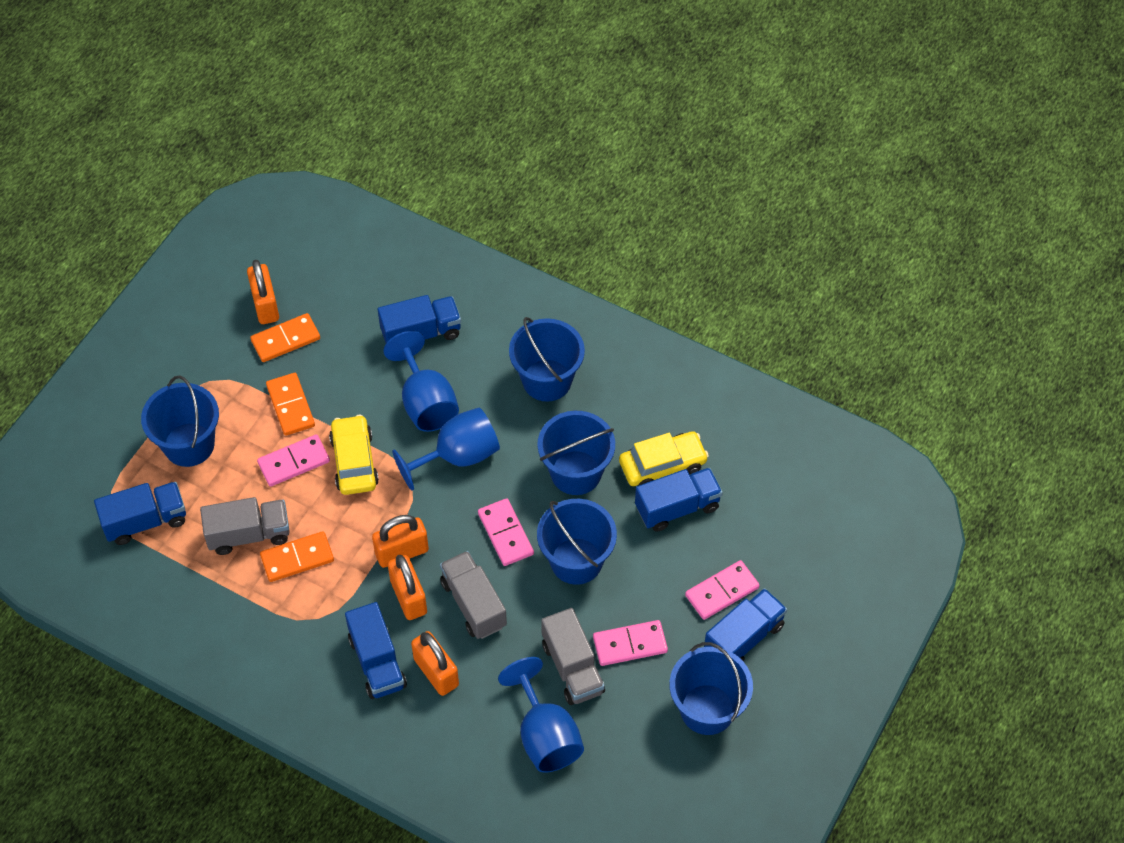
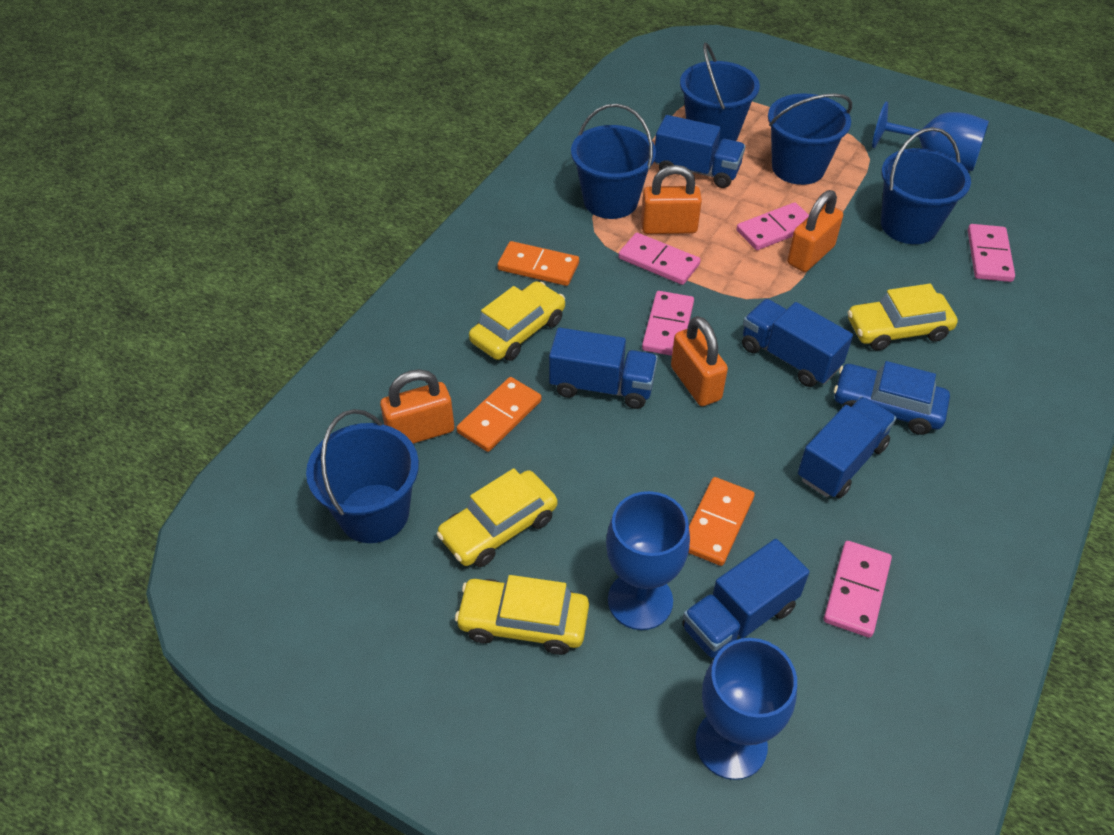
blue car: none = 0 -> [834,361,950,435] = 1
grey truck: [200,497,290,555] [440,551,507,639] [541,608,605,705] = 3 -> none = 0
pink domino: [257,434,330,487] [478,498,534,566] [593,620,668,666] [685,560,760,620] = 4 -> [618,233,700,285] [642,291,694,356] [737,202,809,250] [824,541,892,638] [968,224,1015,282] = 5
yellow car: [329,415,379,495] [619,431,709,486] = 2 -> [436,468,557,567] [455,575,589,655] [469,281,565,361] [847,284,958,351] = 4

